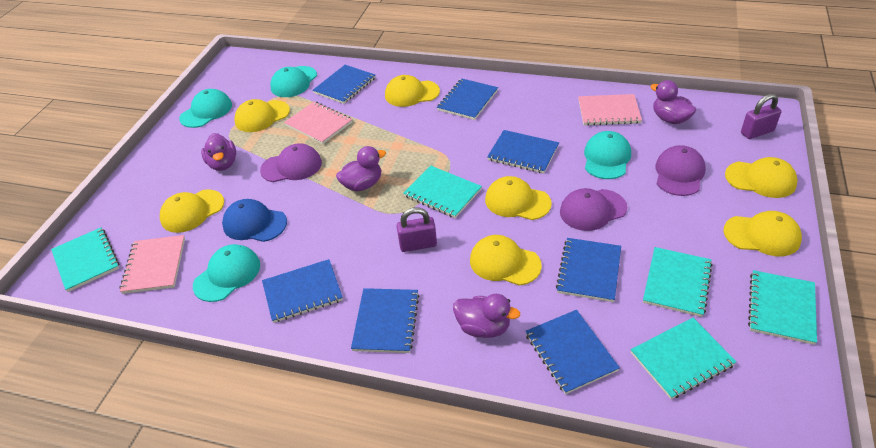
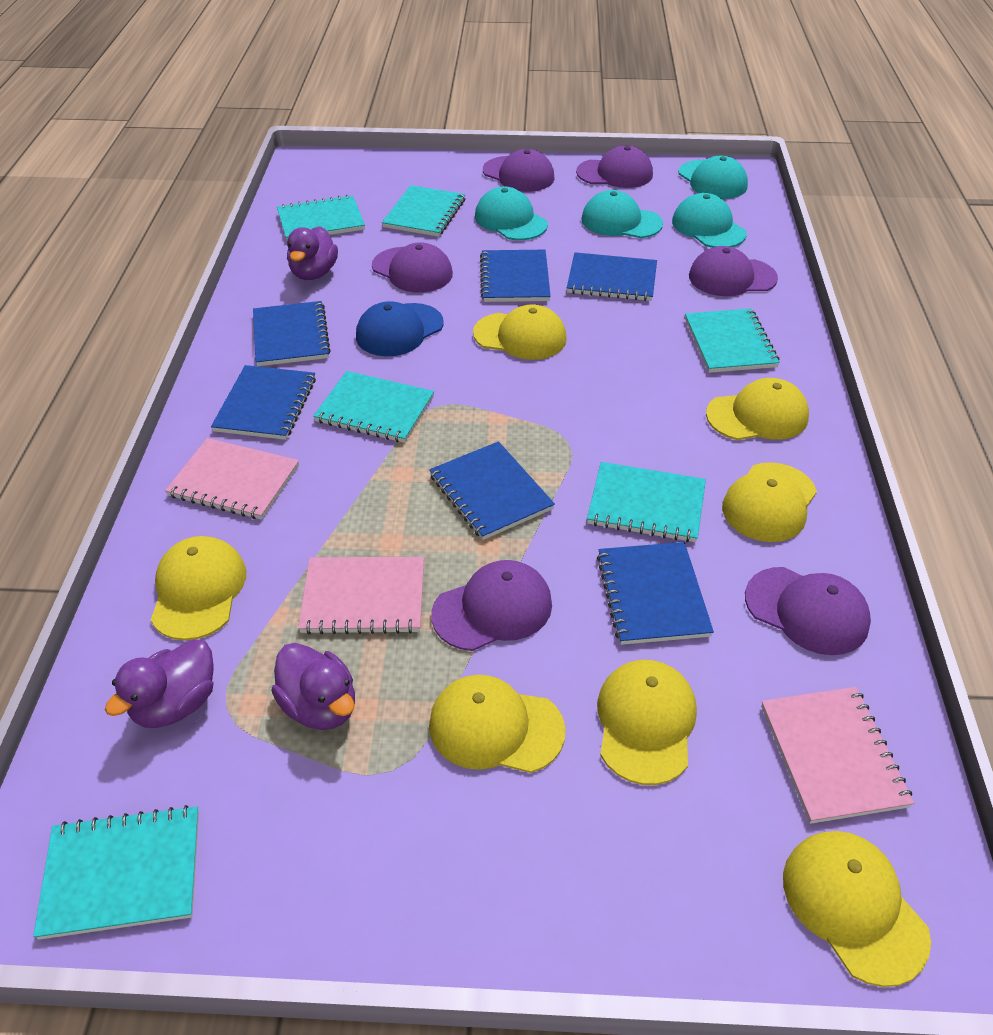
blue notebook: [262,259,343,323] [313,65,376,104] [351,288,420,353] [437,78,498,120] [487,130,559,174] [525,310,620,394] [556,238,621,302] = 7 -> [211,365,316,440] [253,301,331,366] [429,441,555,540] [480,250,551,302] [567,252,657,301] [597,542,714,645] = 6
purple cap: [260,143,322,182] [560,188,627,231] [655,145,706,196] = 3 -> [372,242,453,293] [431,560,552,651] [483,149,555,192] [576,145,653,188] [689,246,778,296] [745,567,871,655] = 6
purple duck: [201,133,236,171] [336,146,386,191] [453,294,520,338] [650,80,696,124] = 4 -> [105,639,214,728] [271,643,355,730] [287,226,338,280] = 3
purple padlock: [397,207,437,252] [741,94,781,139] = 2 -> none = 0
turquoise notebook: [51,228,119,292] [403,166,482,218] [631,318,737,399] [643,247,713,317] [748,270,817,345] = 5 -> [33,805,199,940] [277,195,365,240] [313,371,434,443] [382,185,465,237] [587,462,706,542] [685,308,780,373] = 6

